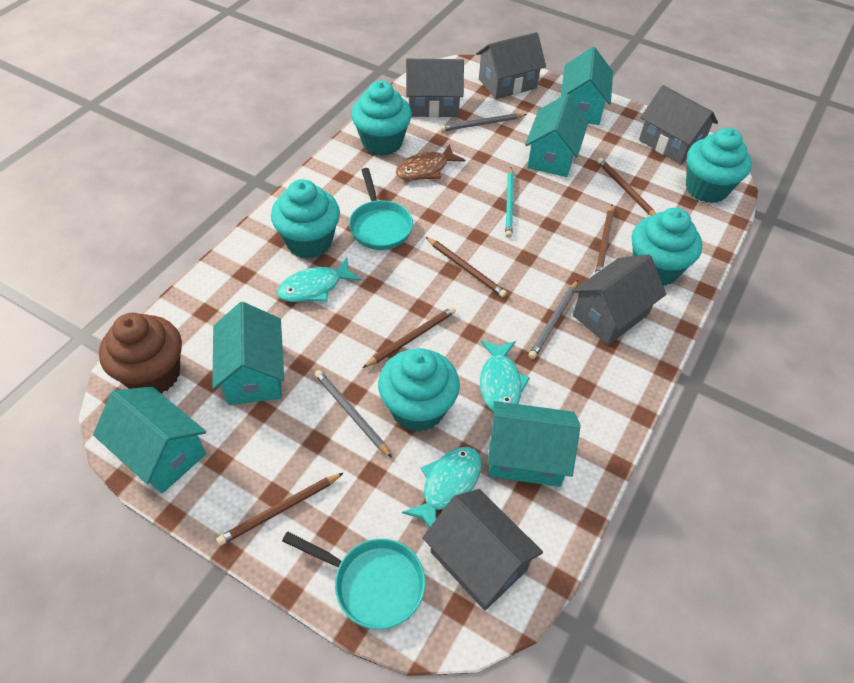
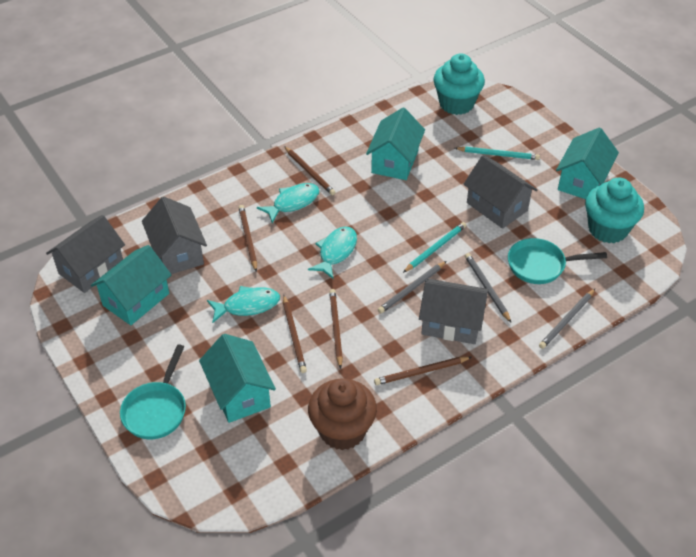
brown fish: [396,144,465,180] = 1 -> none = 0
grey house: [406,59,464,118] [422,489,543,611] [476,32,546,99] [572,254,666,345] [639,85,718,164] = 5 -> [46,215,125,293] [142,196,207,274] [419,279,489,344] [463,155,537,229] = 4
turquoise cupcake: [271,179,340,258] [351,81,412,156] [378,348,460,432] [632,208,702,286] [686,128,752,203] = 5 -> [433,54,485,115] [585,178,644,243] = 2
turquoise house: [93,387,206,493] [212,302,284,405] [487,401,580,487] [525,94,589,177] [560,47,613,125] = 5 -> [91,245,171,325] [199,334,276,423] [366,108,425,180] [556,127,619,199] = 4
turquoise pencil: [505,167,514,238] = 1 -> [403,222,467,273] [455,147,540,160] = 2

